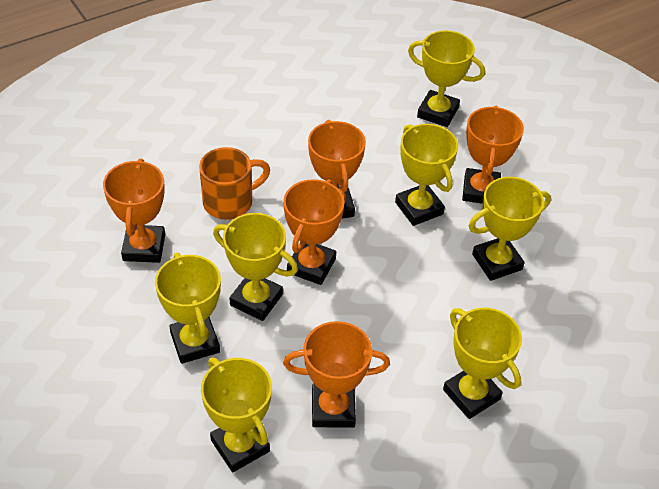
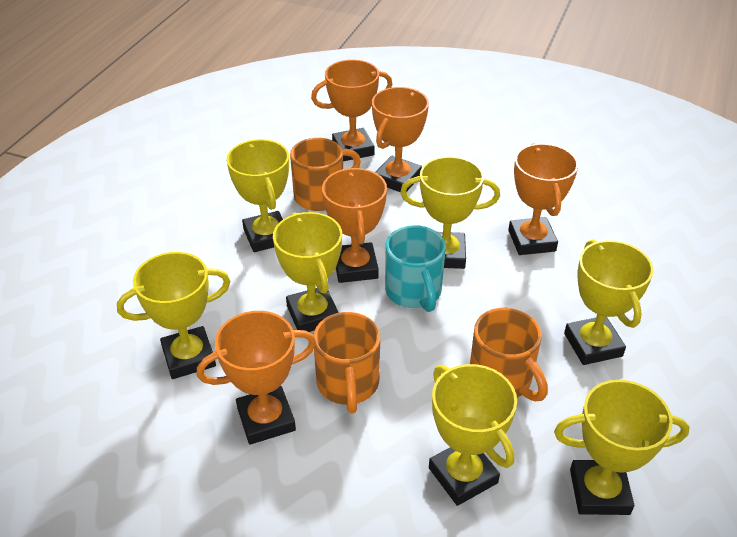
orange mug: [199,147,270,220] = 1 -> [290,138,361,211] [313,312,380,414] [470,308,548,401] = 3
turquoise mug: none = 0 -> [385,225,446,312] = 1

